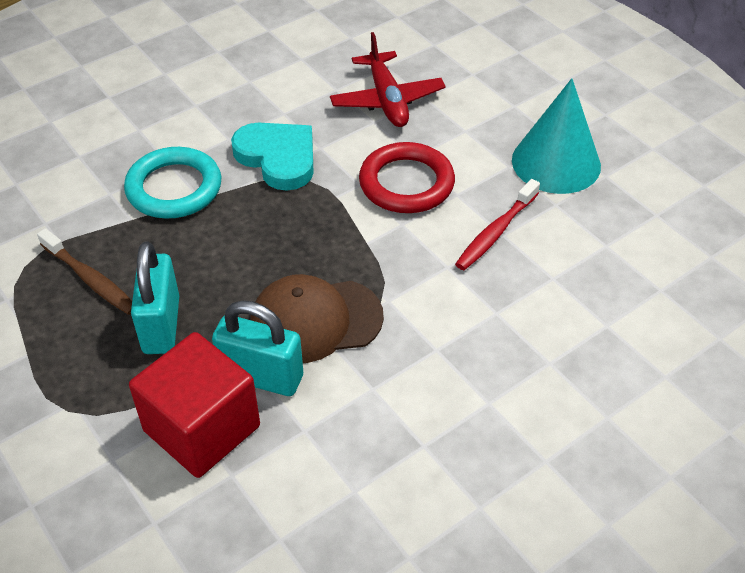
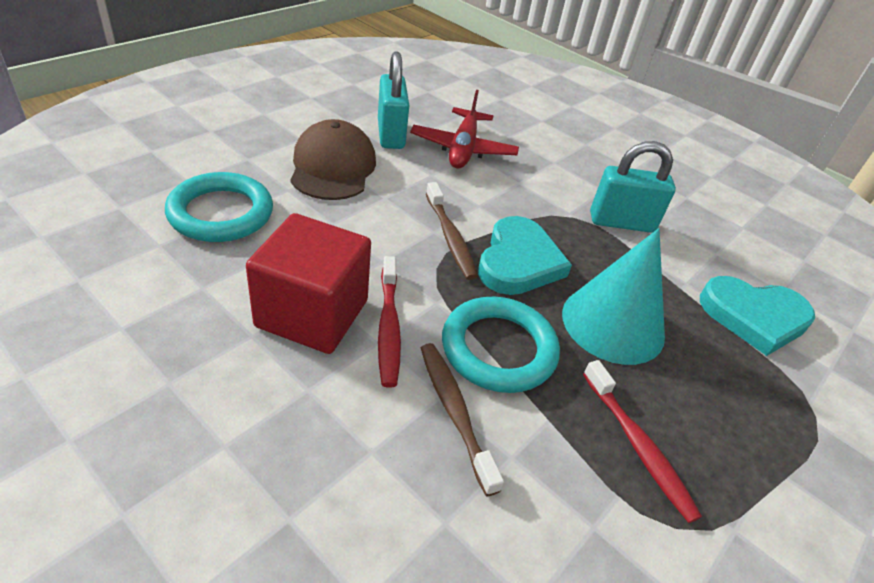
brown toothbrush: [37,228,132,315] = 1 -> [421,343,504,497] [426,182,478,280] = 2
red ring: [359,142,455,213] = 1 -> none = 0
red toothbrush: [455,179,540,270] = 1 -> [378,256,401,388] [583,360,702,523] = 2
turquoise heart: [231,123,314,191] = 1 -> [478,216,572,295] [700,276,815,356] = 2
turquoise ring: [124,147,221,219] = 1 -> [165,172,273,242] [442,297,560,393] = 2

